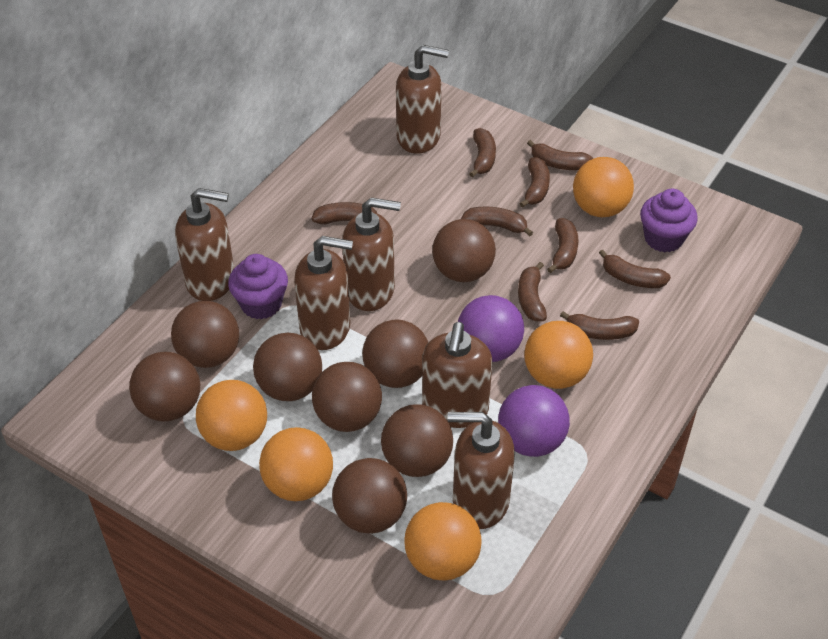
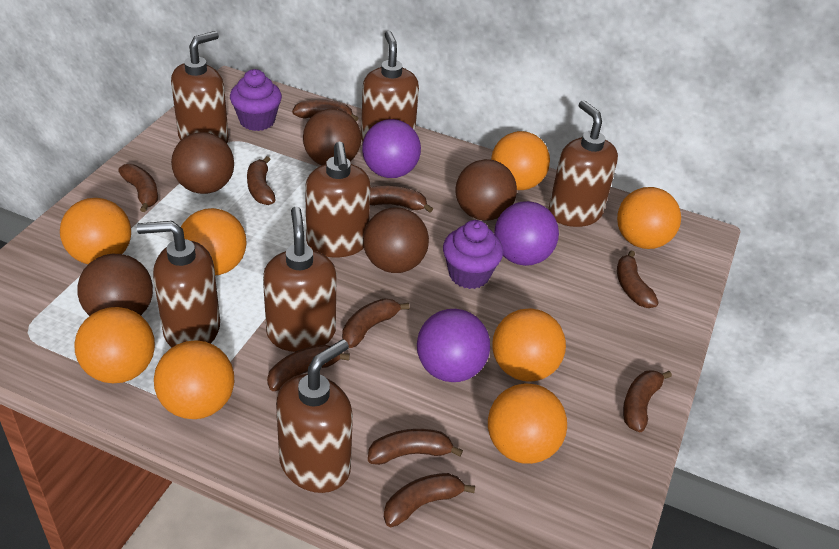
brown ball: [129,352,200,421] [171,301,239,368] [253,333,322,401] [312,362,382,432] [332,458,407,534] [362,320,428,388] [381,404,453,477] [432,219,496,282] = 8 -> [77,254,153,316] [171,132,234,194] [303,109,361,165] [363,208,429,273] [455,159,517,221] = 5
brown banana: [312,202,377,224] [461,207,533,236] [469,128,496,178] [518,262,547,322] [520,157,550,208] [527,140,593,170] [547,218,578,273] [560,311,639,340] [599,250,671,288] = 9 -> [118,164,158,212] [247,156,275,205] [267,345,350,391] [292,100,358,121] [342,298,409,348] [368,429,463,465] [370,186,433,213] [384,473,475,527] [617,250,659,308] [623,370,672,432] = 10
brown soap dispenser: [175,188,234,301] [294,236,353,350] [342,198,401,311] [396,45,449,154] [422,322,492,428] [447,412,515,529] = 6 -> [137,221,220,348] [171,31,229,143] [263,207,337,352] [276,339,353,493] [305,142,371,257] [361,31,419,141] [549,100,618,227] = 7
orange ball: [196,380,267,451] [259,427,333,501] [405,502,481,580] [524,321,593,389] [573,157,634,217] = 5 -> [60,198,131,264] [74,307,155,383] [154,340,234,419] [181,208,247,275] [488,384,567,464] [491,131,550,190] [492,308,566,382] [617,187,681,249] = 8
purple ball: [458,295,524,362] [498,385,570,457] = 2 -> [362,119,421,178] [417,309,490,382] [494,201,559,266] = 3

